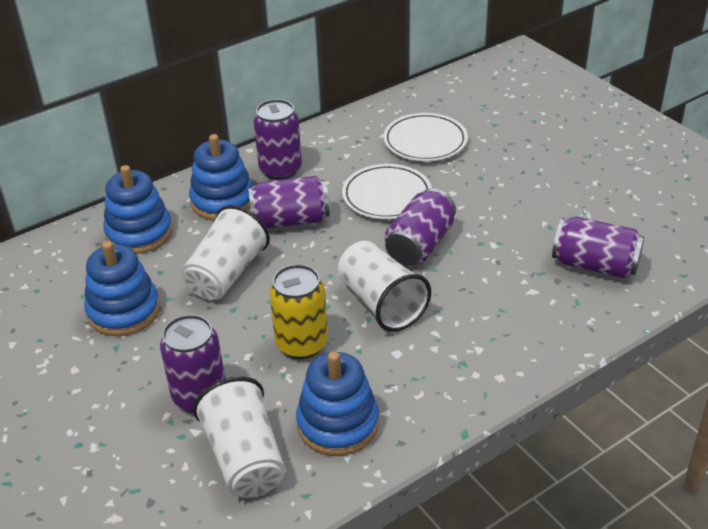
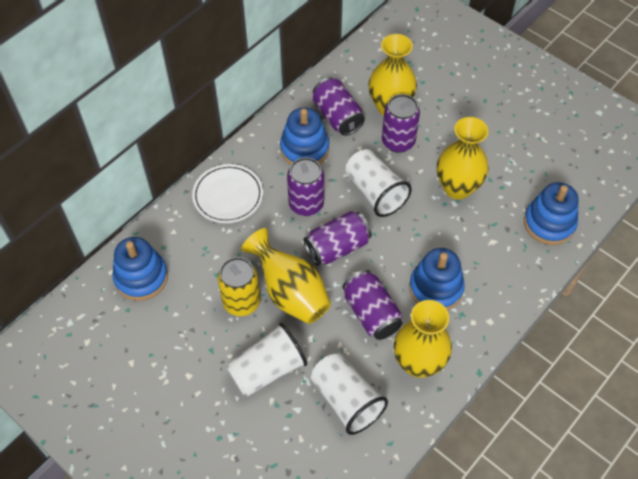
white plate: [342,164,432,219] [383,113,468,161] = 2 -> [192,164,263,223] = 1
yellow vase: none = 0 -> [241,228,331,324] [369,34,417,116] [394,300,452,378] [437,117,488,200] = 4

